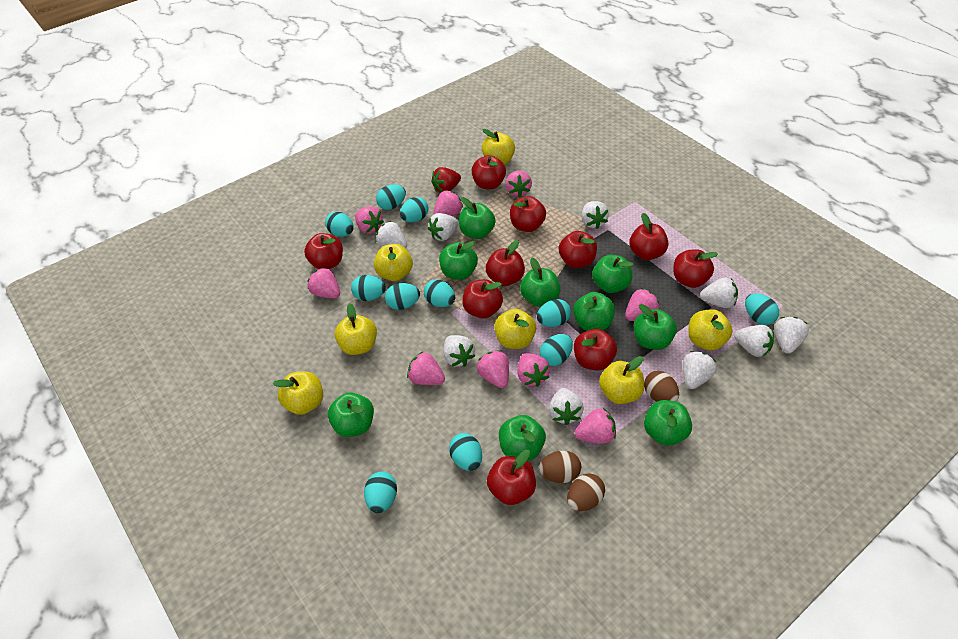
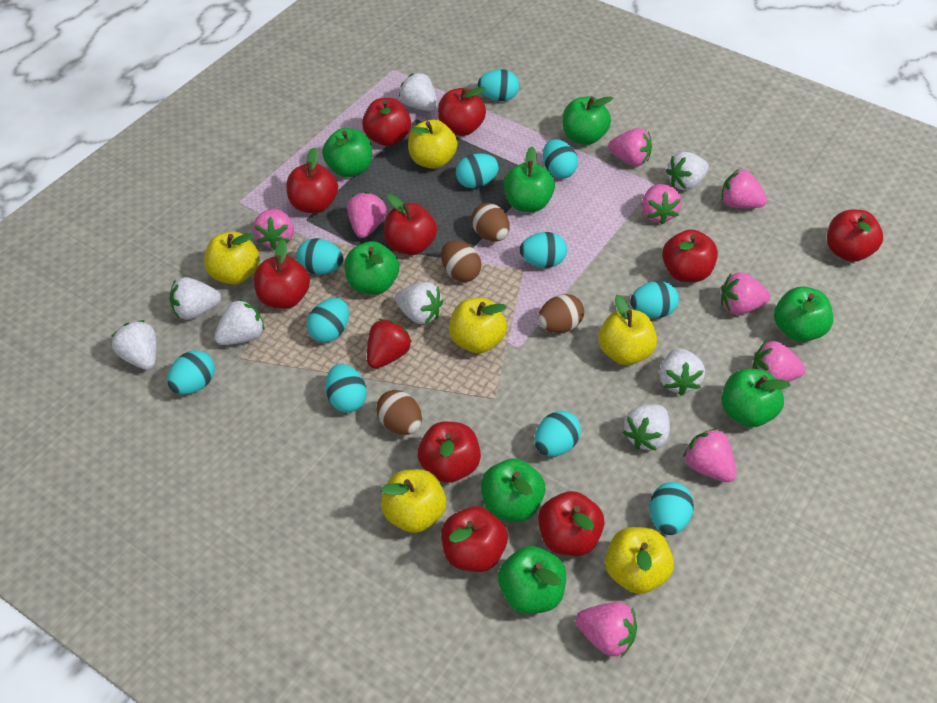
brown egg: [539,451,581,483] [567,473,605,511] [644,371,679,402] = 3 -> [376,390,422,435] [441,240,481,282] [471,203,510,241] [538,294,584,333] = 4
green apple: [328,392,374,437] [439,241,478,280] [459,197,496,239] [499,415,546,461] [520,258,560,307] [573,292,615,331] [592,255,633,293] [634,304,677,350] [644,400,692,446] = 9 -> [322,128,372,177] [344,241,399,295] [481,458,545,522] [498,546,566,614] [503,147,555,212] [563,96,613,145] [721,369,790,427] [774,287,833,342] = 8
white strawberry: [376,221,407,249] [428,213,459,241] [444,335,475,367] [549,388,584,425] [581,201,609,229] [683,351,716,389] [700,277,738,308] [734,325,774,357] [774,317,809,354] = 9 -> [111,320,157,370] [169,277,221,320] [214,299,265,345] [395,282,443,324] [399,73,437,111] [623,404,670,451] [659,348,705,395] [666,152,709,191] = 8
yellow apple: [273,372,323,415] [335,303,377,355] [374,244,413,281] [482,129,515,165] [494,309,536,349] [599,356,644,404] [688,309,733,350] = 7 -> [204,231,260,285] [381,469,446,533] [408,120,458,169] [449,298,507,353] [598,295,657,365] [605,527,674,594] = 6

